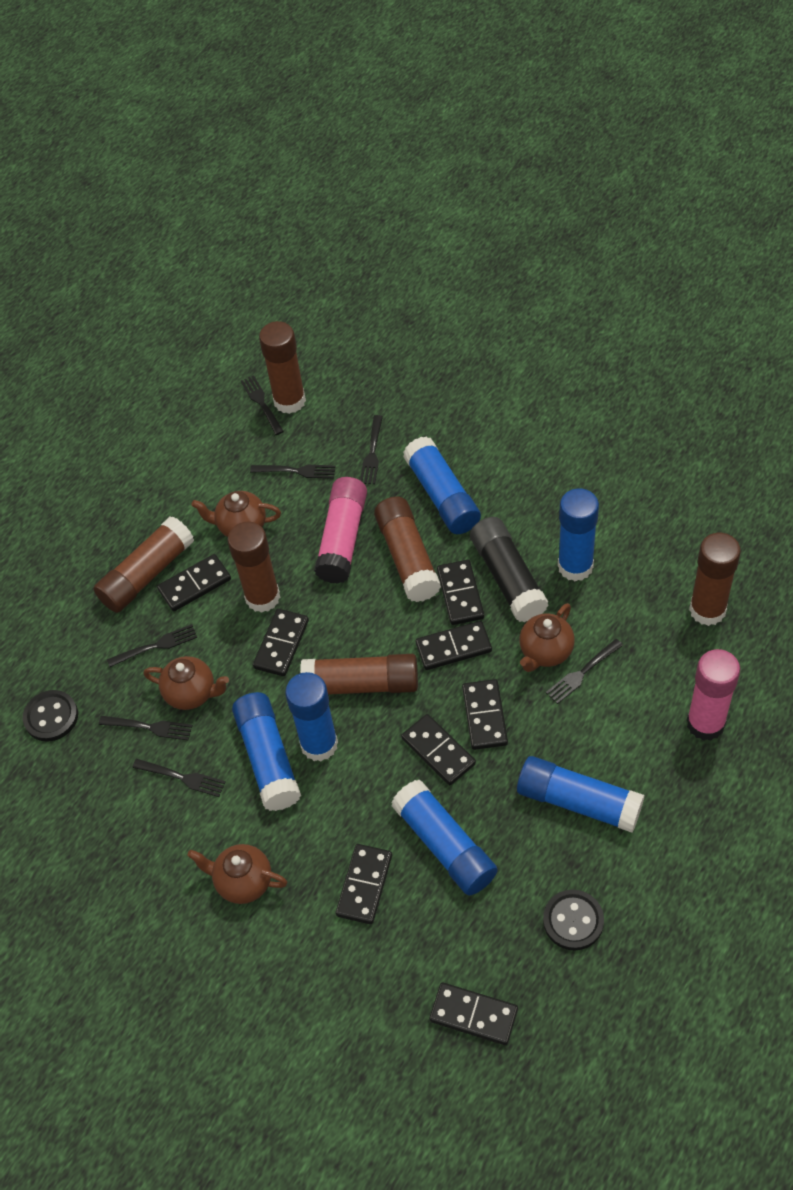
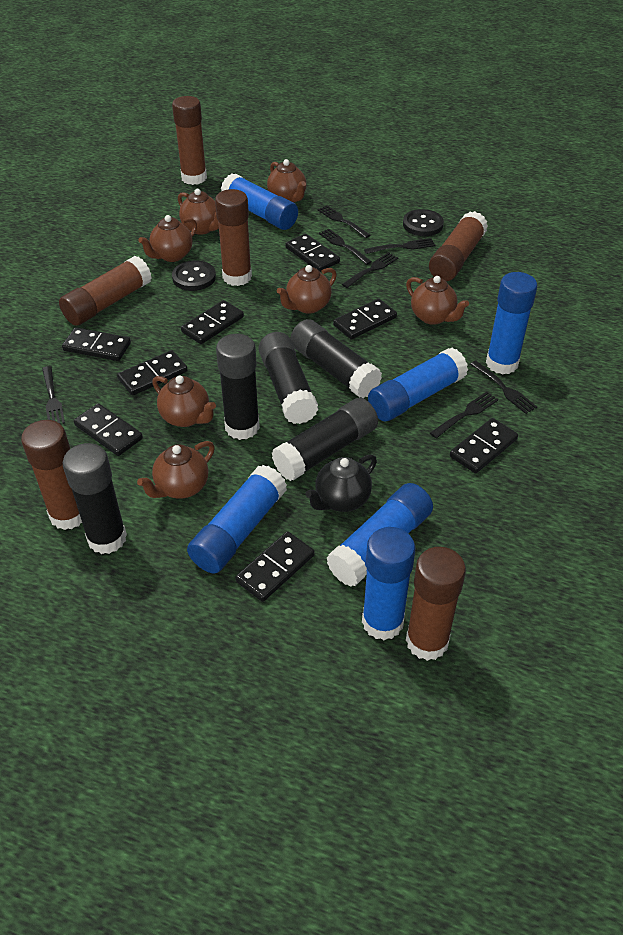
black glue stick: [470,517,549,622] = 1 -> [63,443,127,554] [216,334,260,440] [258,332,319,424] [272,398,378,481] [290,319,382,398] = 5
black teapot: none = 0 -> [306,454,377,512] = 1
brown teapot: [144,656,229,710] [187,844,287,904] [191,491,281,537] [519,603,575,672] = 4 -> [137,441,215,499] [138,215,197,262] [152,376,216,427] [178,189,219,235] [267,159,307,202] [277,265,337,314] [406,276,469,325] = 7
pink glue stick: [314,477,367,584] [687,649,740,741] = 2 -> none = 0

